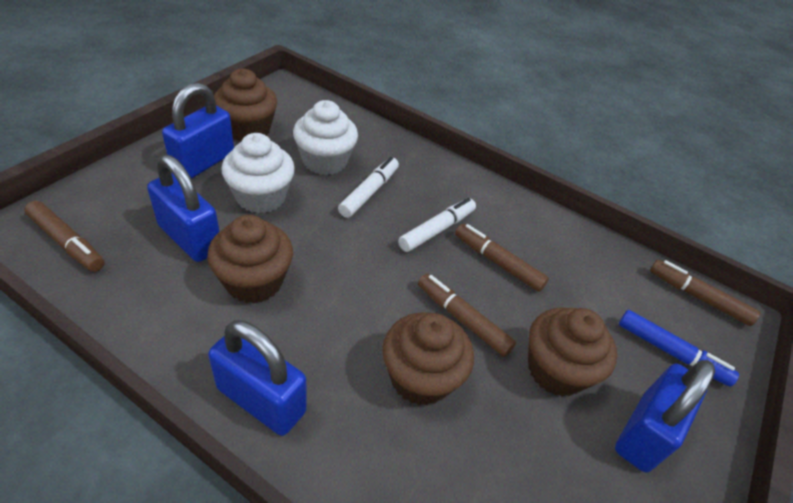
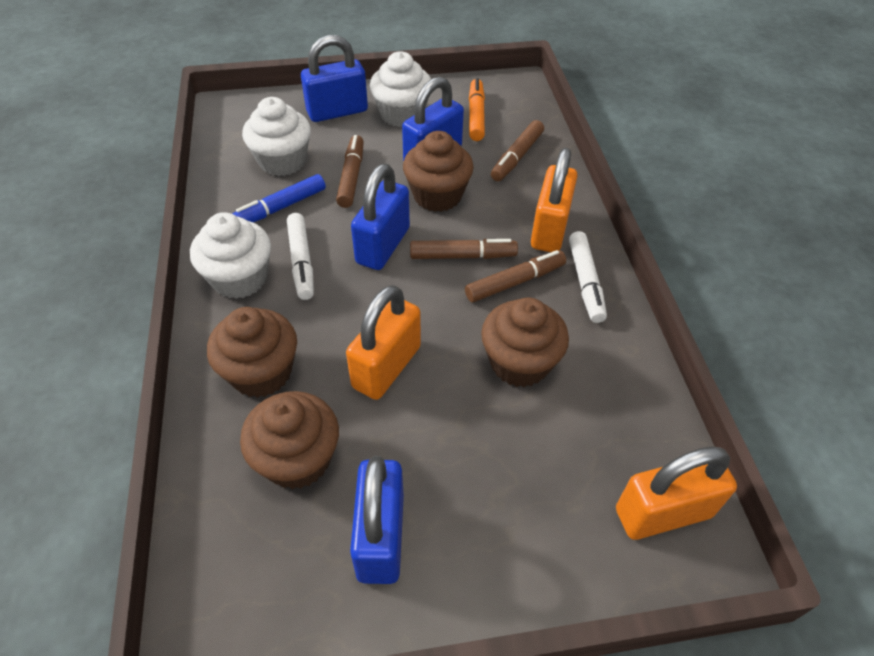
orange marker: none = 0 -> [469,78,485,141] = 1
orange padlock: none = 0 -> [346,285,421,400] [531,148,577,252] [616,446,737,540] = 3
white cupcake: [221,133,295,213] [293,100,358,175] = 2 -> [190,212,271,299] [242,97,311,176] [370,51,431,127] = 3

